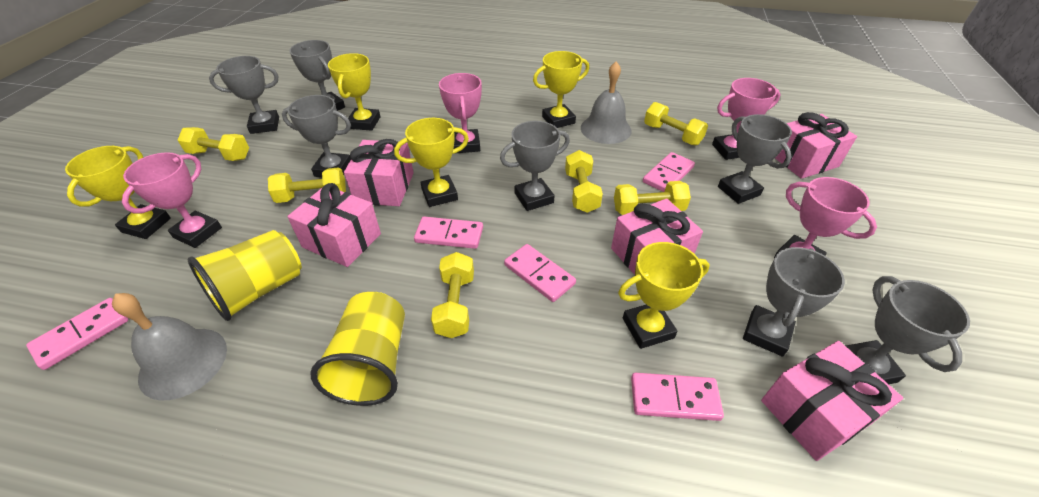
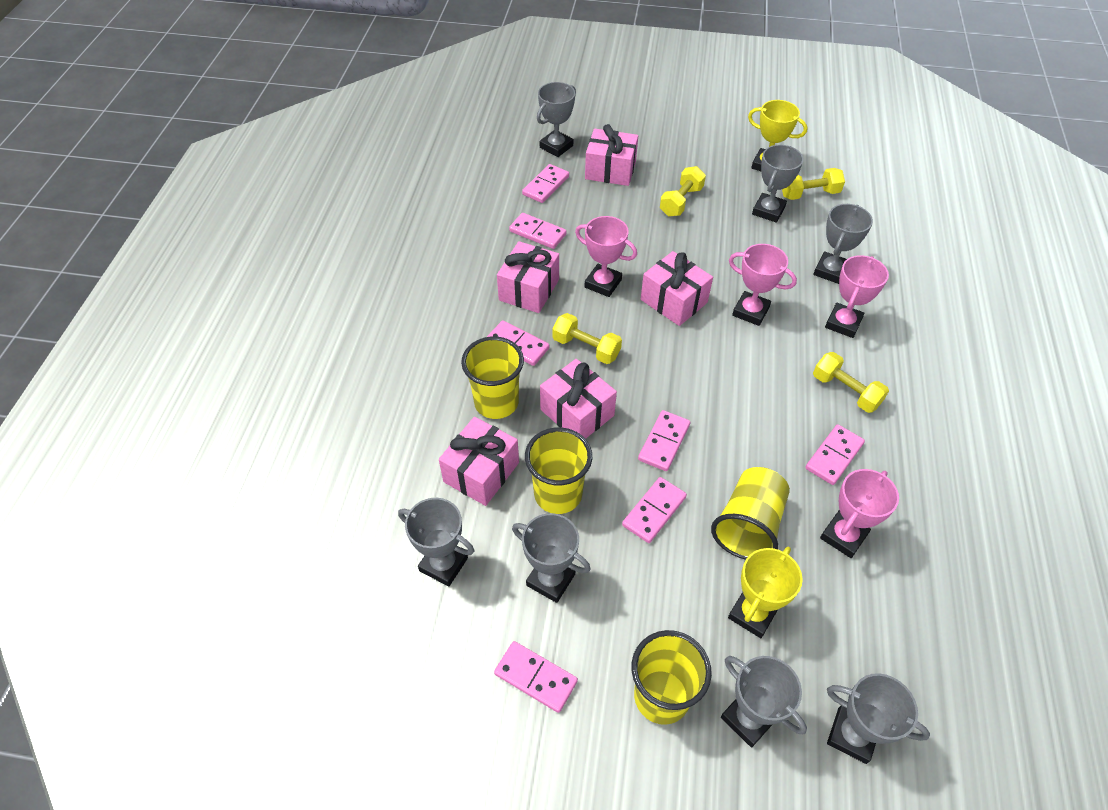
grey bell: [112,293,227,400] [581,61,632,144] = 2 -> none = 0
pink domino: [26,298,128,370] [414,217,483,249] [504,244,576,302] [631,373,724,421] [643,152,695,192] = 5 -> [487,320,550,366] [494,641,578,713] [509,213,566,249] [522,164,569,203] [622,477,687,543] [638,410,690,471] [805,424,865,485] = 7
yellow cup: [187,230,302,321] [310,292,405,406] = 2 -> [461,336,524,419] [525,427,592,514] [632,630,712,725] [711,467,790,560] = 4
yellow dumbbell: [178,127,249,161] [268,167,346,203] [431,252,474,338] [565,150,603,213] [614,181,691,215] [644,102,708,145] = 6 -> [552,313,622,364] [660,166,706,216] [782,168,845,200] [813,352,889,413] = 4
yellow trophy: [65,146,171,239] [328,53,380,131] [394,118,469,207] [533,51,589,128] [618,242,710,349] = 5 -> [728,547,803,638] [748,100,808,171] = 2

